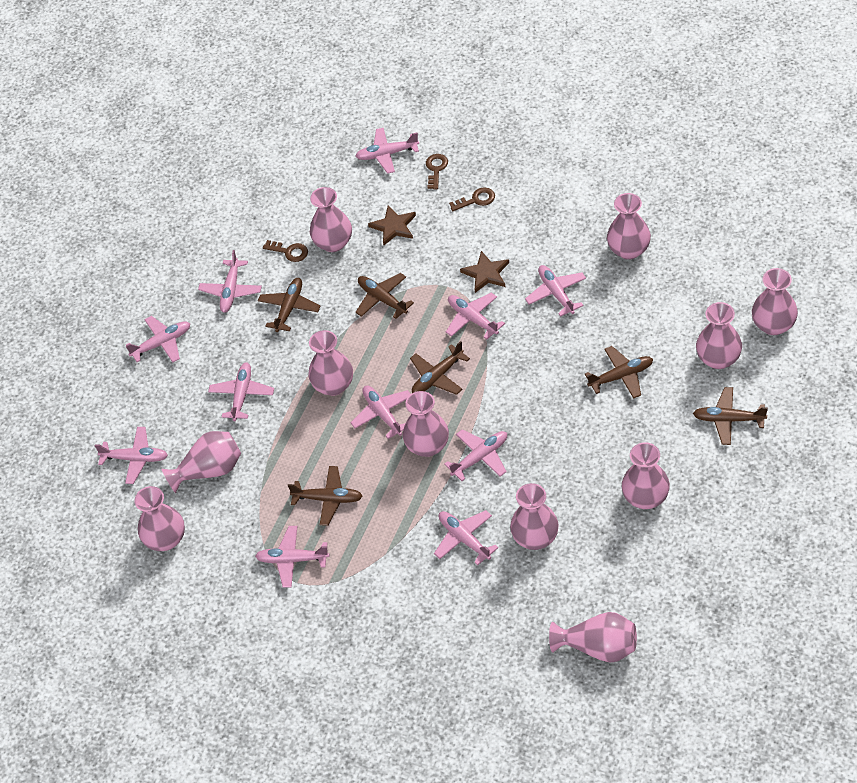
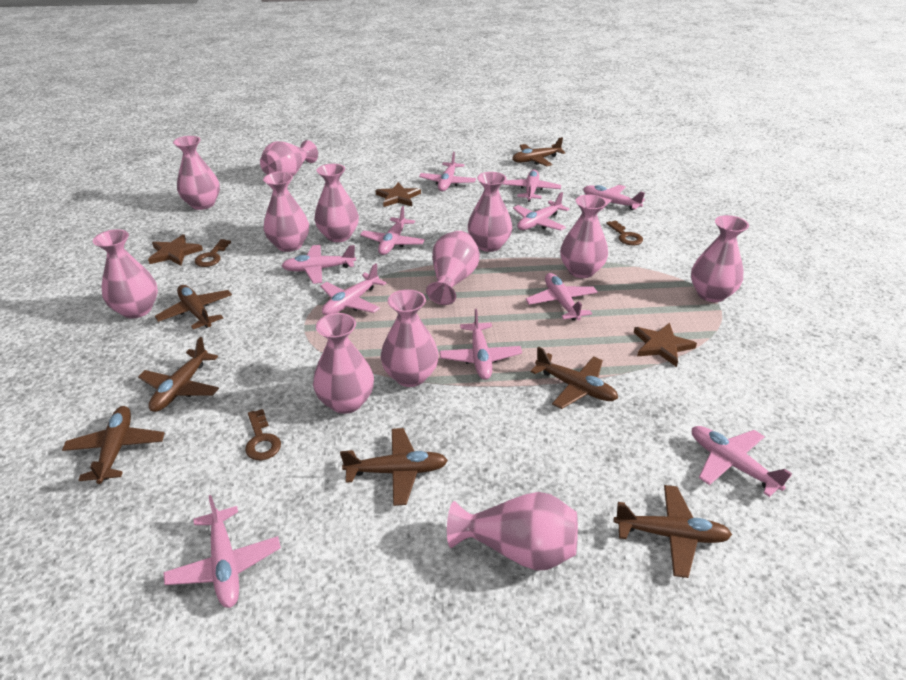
brown plane: [258,278,321,332] [288,466,363,526] [355,273,414,319] [410,341,470,395] [585,346,653,399] [693,387,768,445] = 6 -> [62,406,164,484] [138,337,219,412] [155,285,232,329] [340,428,448,506] [512,137,566,166] [530,347,618,409] [614,485,732,578] = 7
brown star: [368,205,416,245] [460,251,509,293] = 2 -> [148,234,203,266] [375,182,421,207] [634,323,697,367] = 3
pink vase: [134,486,185,551] [161,431,241,493] [308,330,353,396] [310,187,352,252] [403,391,449,457] [510,483,559,550] [549,612,637,663] [607,193,651,260] [622,442,670,509] [696,302,742,369] [752,268,798,335] = 11 -> [93,229,158,318] [173,136,220,210] [260,140,318,176] [263,172,309,252] [313,313,374,414] [314,164,359,242] [381,289,439,387] [426,231,480,305] [447,492,578,571] [468,172,512,252] [560,195,608,278] [691,215,749,302] = 12

